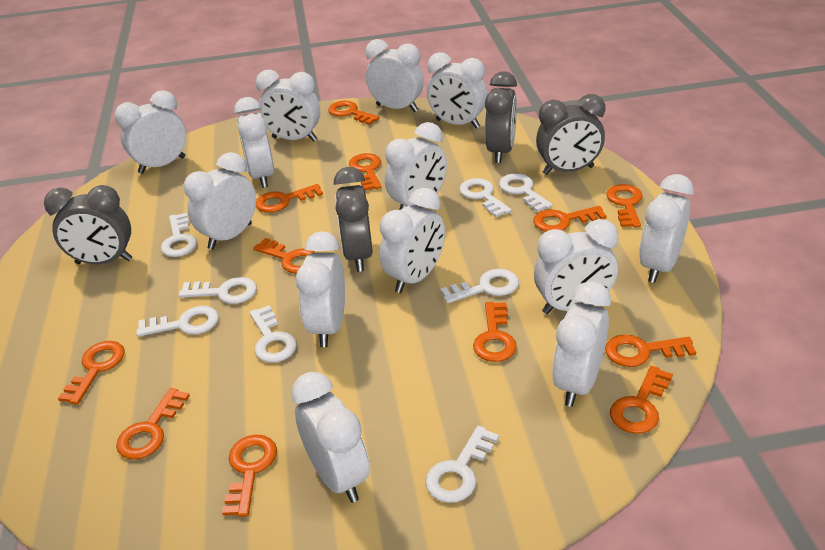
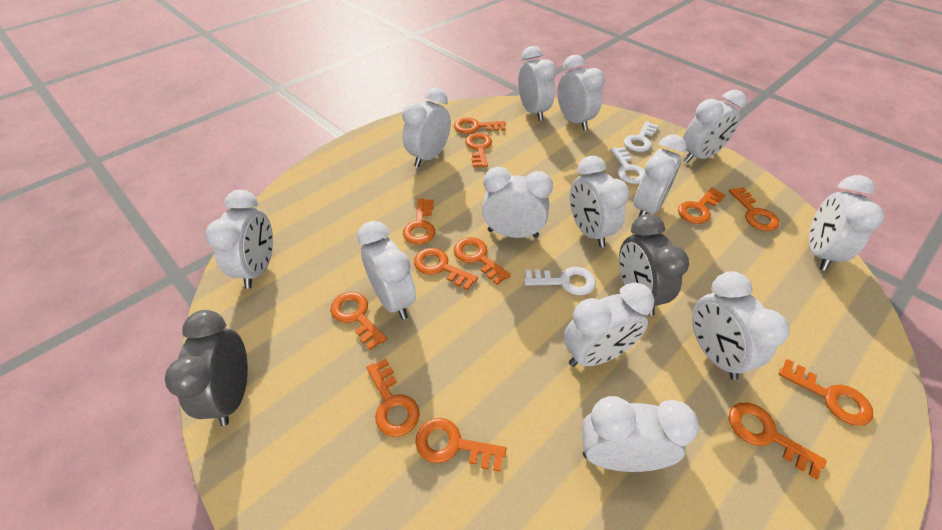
grey clock: [44,185,132,264] [333,167,373,272] [485,71,517,163] [536,94,606,175] = 4 -> [165,310,248,426] [619,214,689,316] = 2
white key: [136,306,219,337] [161,213,197,257] [179,277,257,304] [249,305,297,363] [425,426,499,503] [440,269,519,304] [459,178,511,217] [499,173,553,212] = 8 -> [524,267,596,295] [610,147,645,184] [624,121,659,152] = 3

